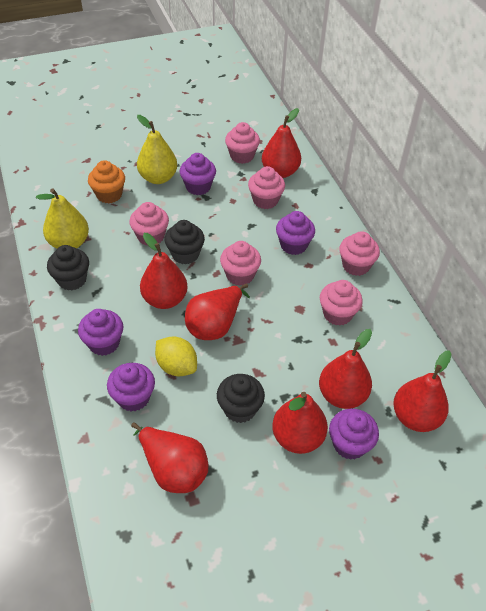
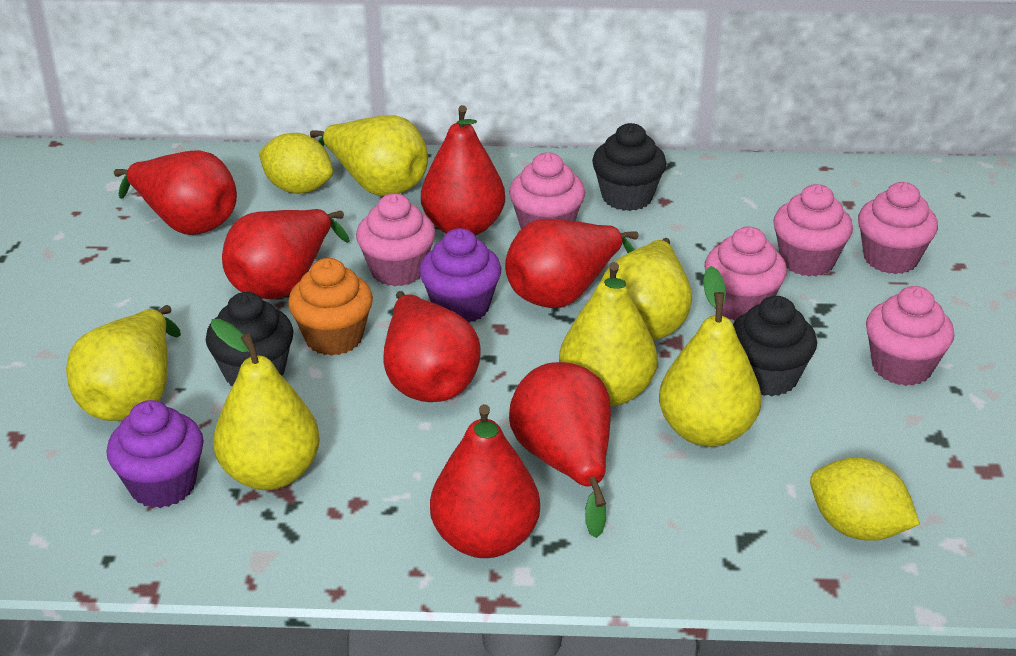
purple cupcake: [78,309,124,356] [107,363,155,411] [180,153,216,195] [276,211,315,255] [329,409,379,460] = 5 -> [107,400,204,508] [419,228,501,323] = 2
yellow lemon: [155,336,197,376] = 1 -> [259,133,333,194] [810,457,920,541] = 2
yellow pear: [36,188,89,249] [137,115,177,184] = 2 -> [66,305,181,421] [211,319,320,490] [310,115,428,196] [559,262,658,406] [601,238,692,340] [659,266,761,447] = 6

